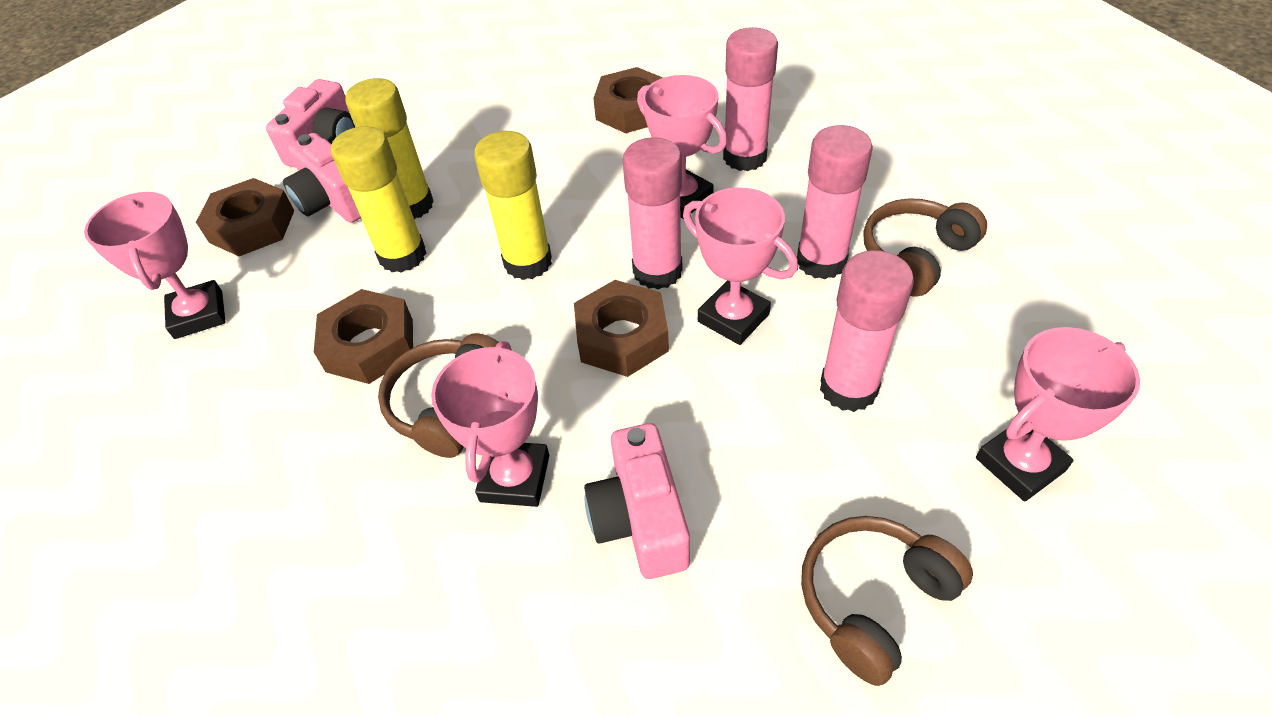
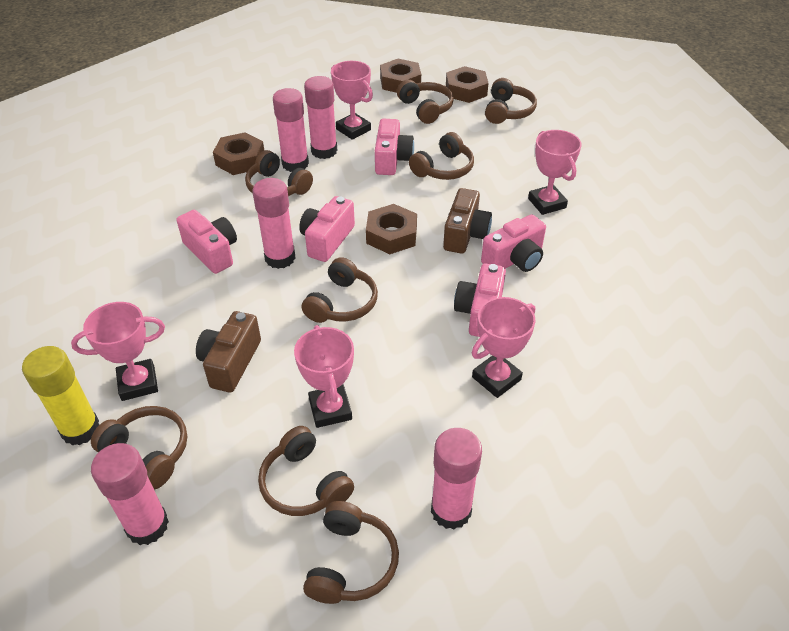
brown camera: none = 0 -> [196,311,261,392] [443,188,492,254] = 2
brown headphones: [378,333,498,458] [801,516,973,686] [863,198,987,297] = 3 -> [91,406,187,489] [245,150,313,196] [258,426,354,516] [302,257,378,323] [303,501,399,604] [397,80,454,124] [409,132,474,180] [485,78,537,124] = 8
pink camera: [266,79,355,168] [283,133,361,223] [584,423,690,579] = 3 -> [177,210,237,274] [299,196,355,262] [375,119,414,175] [454,263,506,337] [481,214,546,272] = 5
pink glue stick: [622,137,682,289] [723,27,778,171] [797,125,873,279] [820,250,914,412] = 4 -> [91,443,169,545] [253,178,296,269] [273,88,309,172] [304,76,337,159] [431,428,482,530] = 5
yellow glue stick: [331,126,426,273] [345,78,434,219] [474,131,552,280] = 3 -> [22,346,99,445] = 1

